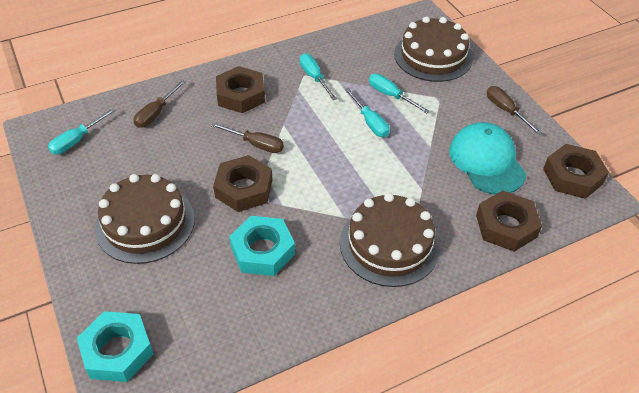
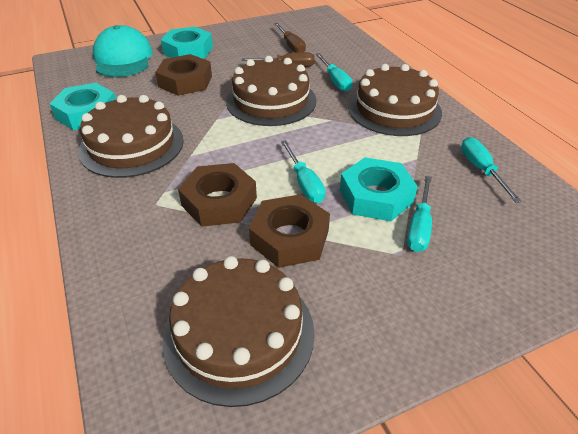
brown cake: [95,174,195,264] [340,193,440,287] [394,17,473,82] = 3 -> [78,95,184,178] [162,256,315,407] [226,56,316,126] [348,64,442,136] = 4
brown nut: [213,155,273,212] [216,66,265,113] [476,191,542,252] [543,144,609,199] = 4 -> [155,54,212,96] [178,163,257,227] [249,194,330,268] = 3
brown screwdriver: [133,80,186,128] [211,123,284,153] [487,86,542,135] = 3 -> [242,52,315,67] [274,23,306,52] = 2
turquoise nut: [77,311,154,382] [229,216,295,276] = 2 -> [50,83,116,130] [161,26,213,59] [340,157,418,221] = 3

